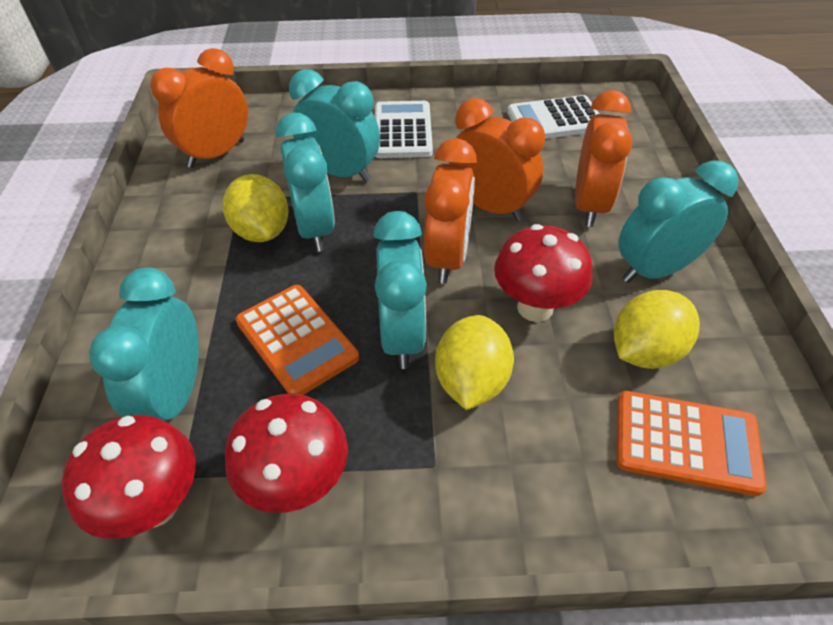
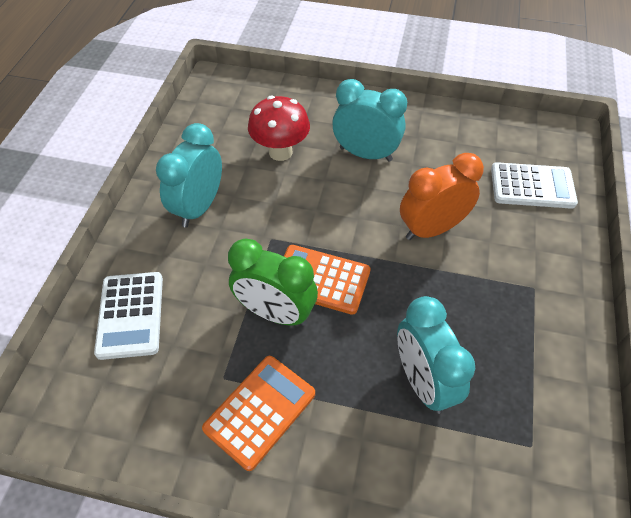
green clock: none = 0 -> [228,238,318,326] = 1
orange clock: [150,48,248,168] [424,138,477,284] [449,98,545,221] [575,90,632,227] = 4 -> [400,153,484,240] = 1
red mushroom: [61,415,196,539] [225,394,348,513] [494,224,592,322] = 3 -> [248,96,310,161] = 1
turquoise clock: [89,268,199,422] [276,112,335,252] [289,69,380,182] [374,211,427,369] [619,160,739,283] = 5 -> [156,123,222,227] [332,79,407,162] [397,296,475,414] = 3
yellow lemon: [223,174,289,242] [435,315,514,410] [614,290,700,369] = 3 -> none = 0

